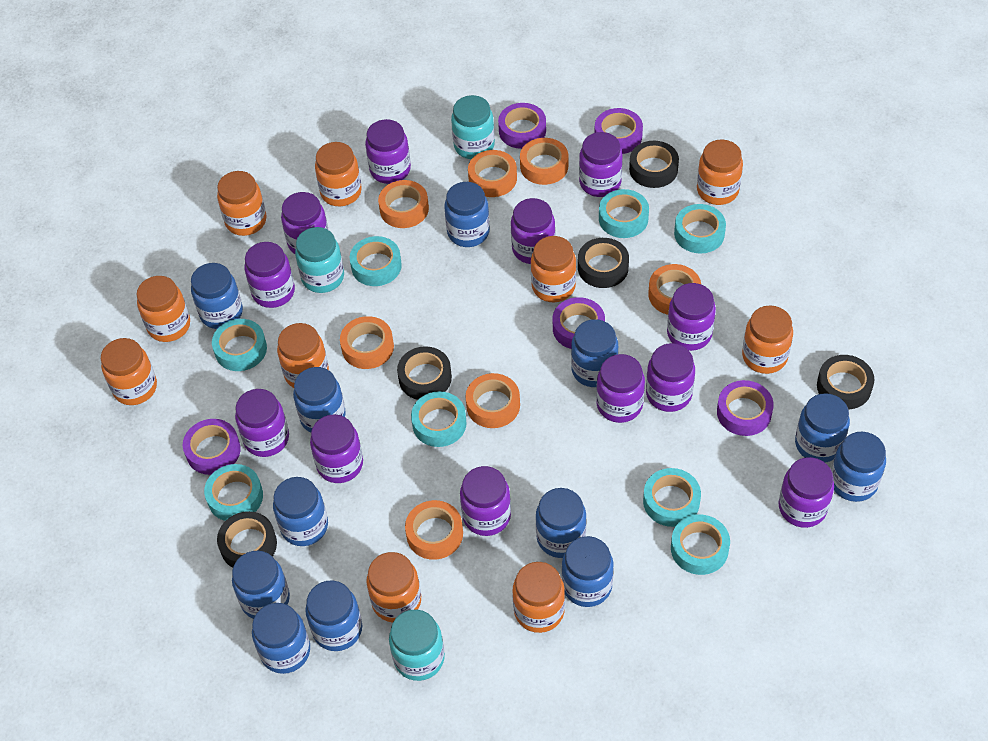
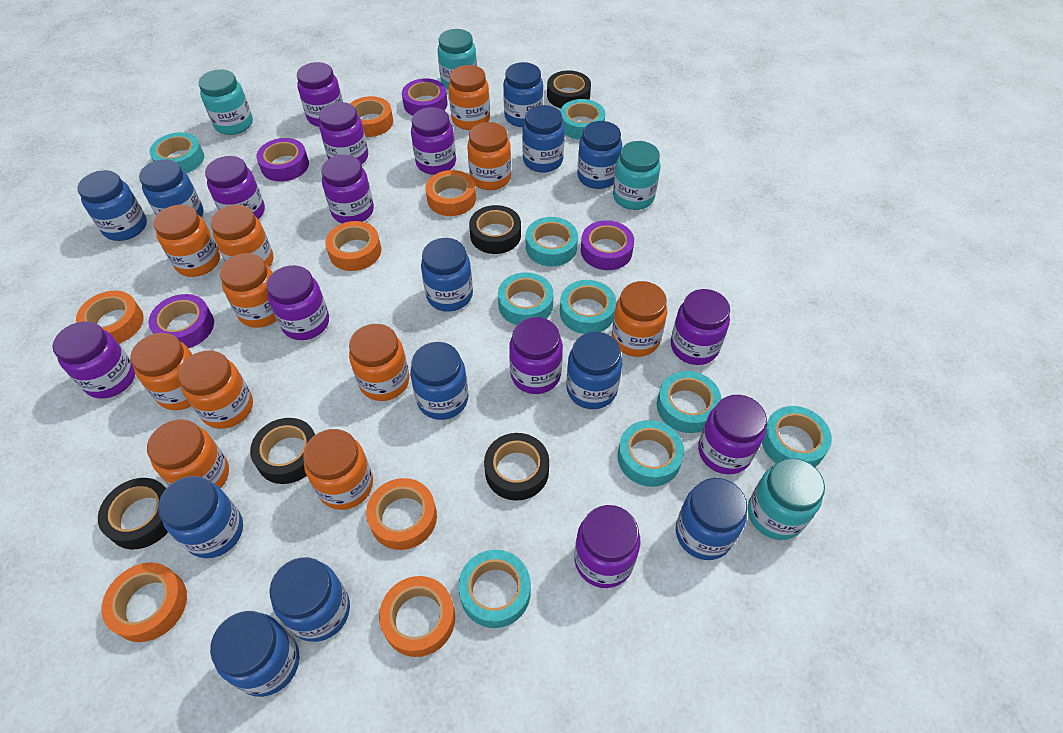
orange jar: [101,338,157,405] [137,276,190,342] [217,171,267,236] [277,323,329,388] [315,142,362,206] [366,552,421,623] [513,562,565,633] [531,236,576,302] [697,140,743,205] [742,305,793,374] = 10 -> [130,333,193,410] [147,419,229,488] [153,205,220,277] [178,350,253,429] [211,205,273,267] [220,253,277,328] [303,429,373,510] [349,324,409,401] [448,65,490,130] [467,122,511,190] [612,281,667,357] = 11
purple jar: [235,389,289,457] [244,242,295,308] [281,192,328,254] [310,414,363,483] [365,119,411,184] [460,466,511,536] [511,198,555,264] [579,132,623,197] [596,354,645,423] [646,343,695,412] [667,283,716,351] [778,457,834,528] = 12 -> [53,321,135,399] [205,156,265,219] [266,265,329,340] [297,62,343,127] [319,102,368,165] [321,155,374,223] [411,107,456,175] [509,317,563,394] [574,505,641,588] [671,289,730,365] [698,395,767,475] = 11
purple tape: [183,419,241,475] [498,103,546,149] [553,297,605,349] [594,108,643,154] [717,380,774,436] = 5 -> [148,294,214,348] [256,138,309,182] [402,78,448,116] [581,220,634,270] = 4
turquoise jar: [295,227,344,293] [389,609,445,681] [451,95,495,159] = 3 -> [198,69,253,135] [437,29,477,90] [613,141,661,210] [748,458,825,540] = 4
turquoise tape: [204,464,263,521] [212,319,267,371] [350,236,402,286] [411,391,467,447] [599,189,649,238] [643,468,701,527] [671,515,730,575] [674,204,726,254] = 8 -> [149,132,204,173] [458,550,531,628] [498,272,554,325] [526,217,578,266] [560,99,605,140] [560,280,616,334] [618,420,684,487] [657,371,721,433] [762,406,832,467] = 9

